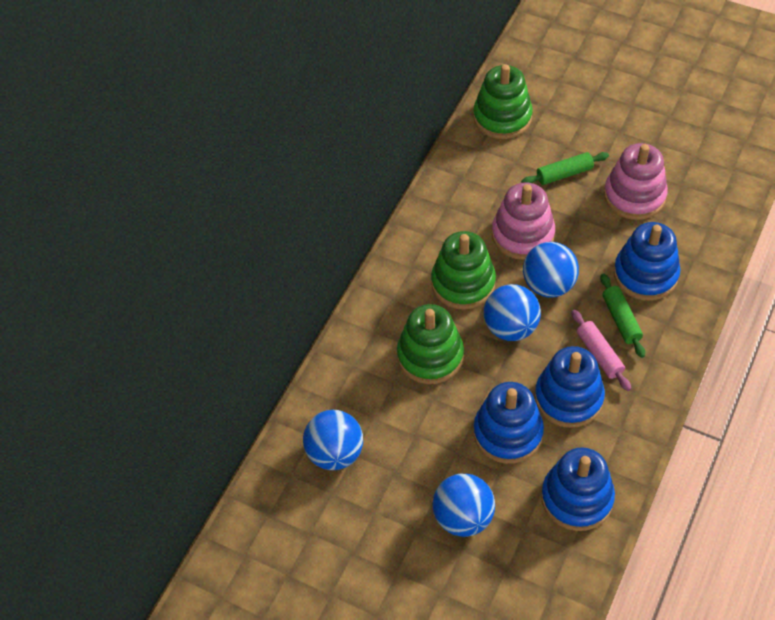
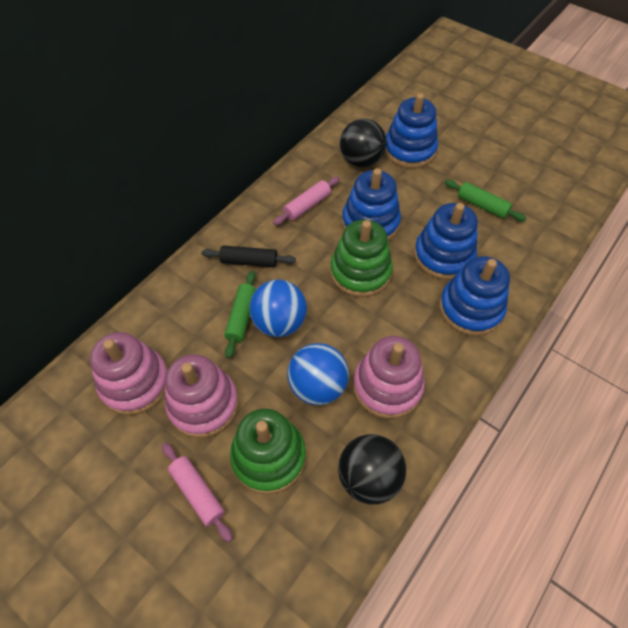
black ball: none = 0 -> [338,434,406,505] [340,119,387,167] = 2
black rolling pin: none = 0 -> [202,245,296,267] = 1
blue ball: [303,410,363,470] [432,473,495,537] [484,284,541,341] [523,242,579,297] = 4 -> [250,280,307,337] [287,343,349,405] = 2
green stacking toy: [397,304,464,384] [431,231,496,310] [473,64,533,139] = 3 -> [230,408,306,494] [330,220,393,297] = 2
pink rolling pin: [571,310,631,391] = 1 -> [162,443,233,542] [273,176,340,225] = 2
pink stacking toy: [492,183,555,260] [604,143,668,220] = 2 -> [90,332,168,415] [165,354,238,438] [353,336,425,419] = 3

